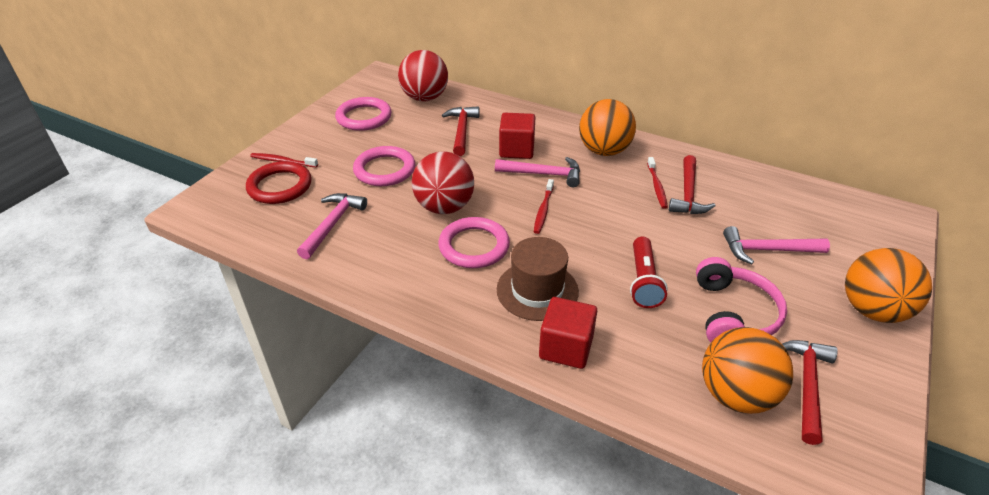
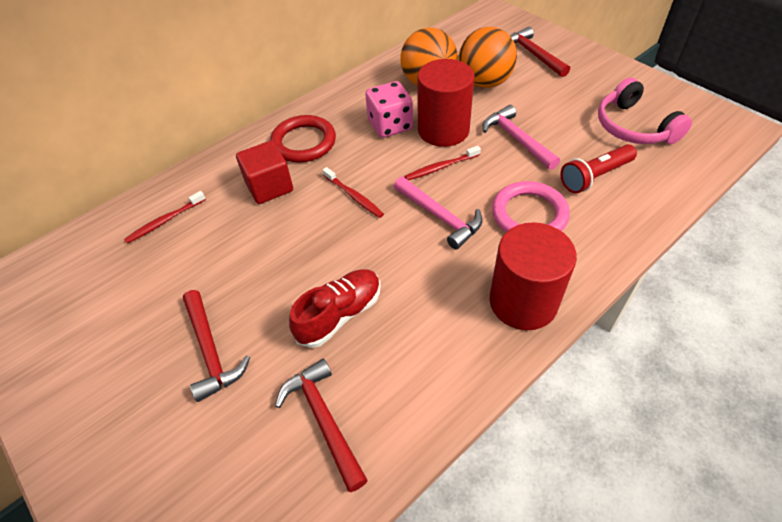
brown hat: [497,237,579,321] = 1 -> none = 0
orange ball: [579,99,636,156] [702,327,793,414] [845,248,932,323] = 3 -> [400,27,458,86] [459,27,517,88] = 2
pink dice: none = 0 -> [365,81,413,138] = 1
pink hammer: [297,193,367,259] [495,157,580,187] [723,226,830,264] = 3 -> [394,177,483,250] [483,105,560,170] = 2
pink ring: [335,97,392,131] [353,146,415,186] [438,217,510,268] = 3 -> [492,181,570,232] = 1
red ball: [398,50,448,101] [412,151,474,214] = 2 -> none = 0
red cube: [499,113,535,159] [539,297,597,369] = 2 -> [236,141,293,204] = 1
red cylinder: none = 0 -> [417,59,474,147] [489,222,577,330] = 2
red shoe: none = 0 -> [289,269,380,348] = 1

